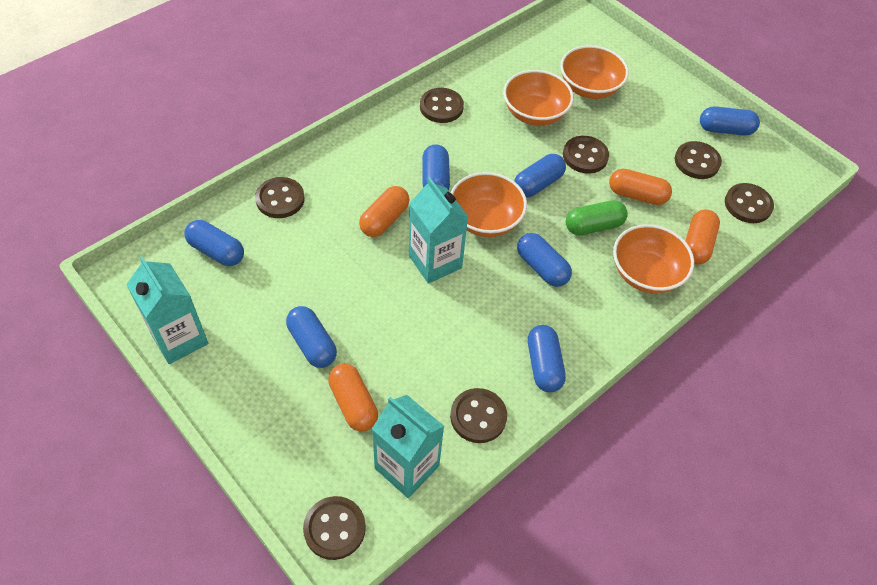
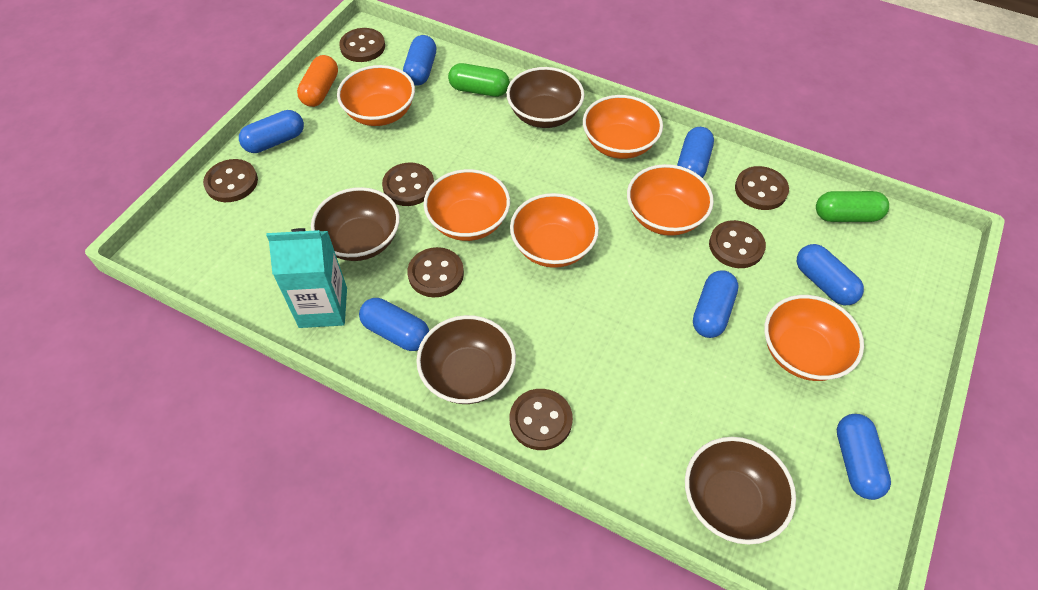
brown bowl: none = 0 -> [311,187,400,261] [416,315,516,404] [506,67,584,128] [685,437,796,545] = 4
green capsule: [566,200,628,235] = 1 -> [448,63,510,97] [816,191,889,222] = 2
orange bowl: [451,172,527,237] [503,70,574,126] [560,45,629,99] [613,224,694,293] = 4 -> [337,65,415,126] [424,169,510,241] [510,193,599,268] [583,95,663,159] [627,164,714,236] [764,295,864,381] = 6
orange capsule: [328,364,378,432] [359,186,409,237] [609,169,672,205] [686,210,720,265] = 4 -> [297,55,338,107] = 1
turquoise carton: [126,257,208,364] [372,395,444,498] [409,177,468,284] = 3 -> [266,228,347,328] = 1

